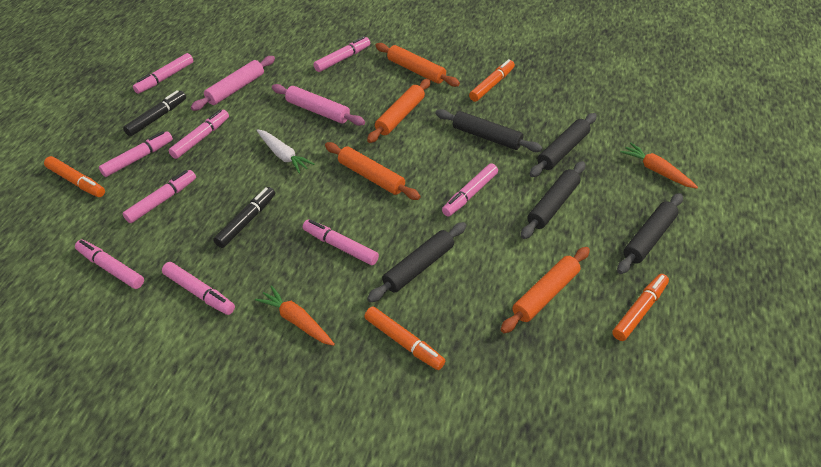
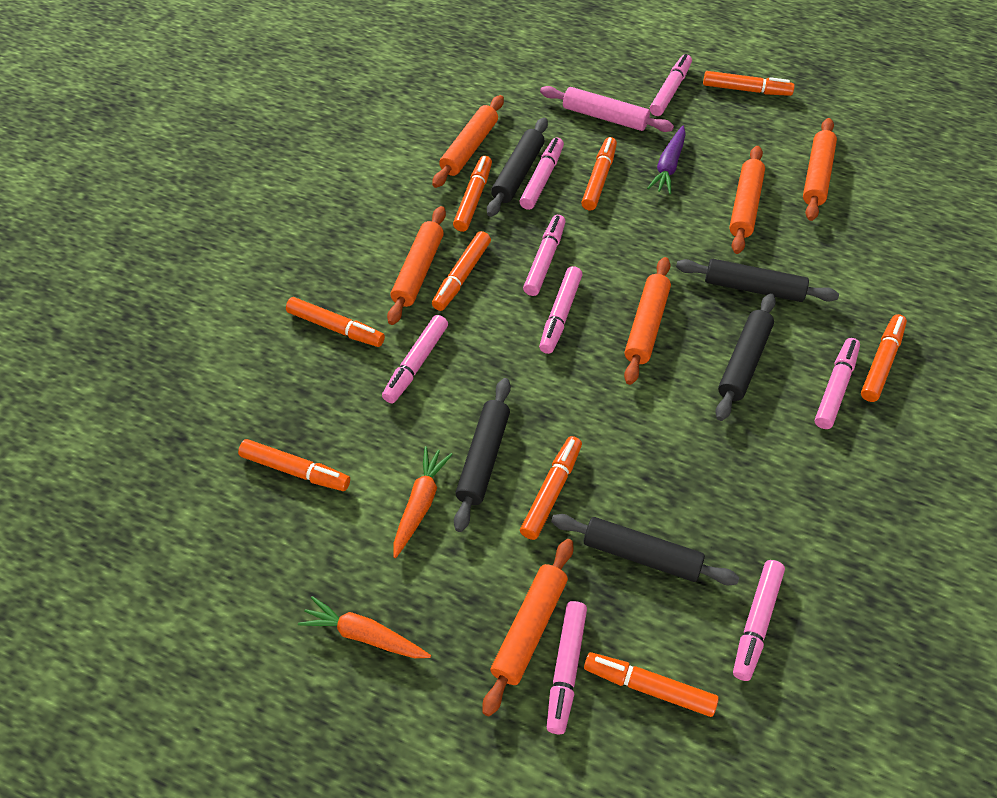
black marker: [123,90,186,136] [213,187,275,248] = 2 -> none = 0
orange marker: [44,156,105,197] [364,306,445,370] [469,59,515,102] [612,274,669,341] = 4 -> [238,439,350,491] [286,297,385,347] [432,231,491,311] [453,156,492,232] [520,436,582,540] [581,137,617,210] [584,652,719,717] [703,71,795,96] [861,314,907,402] = 9
orange rolling pin: [325,142,420,200] [367,79,431,143] [375,43,460,87] [501,247,590,333] = 4 -> [387,206,446,325] [432,95,504,188] [482,539,574,716] [624,257,671,385] [729,146,765,254] [803,118,837,221] = 6
pink marker: [75,240,144,289] [99,131,173,177] [123,170,196,223] [133,53,193,94] [162,262,235,315] [168,109,229,159] [303,220,379,265] [313,36,370,72] [442,163,498,217] = 9 -> [382,315,448,403] [520,138,564,210] [523,215,566,296] [539,266,582,354] [547,601,587,734] [650,54,692,116] [733,560,785,681] [815,338,860,429] = 8
pink rolling pin: [191,56,275,111] [272,84,365,126] = 2 -> [540,86,674,132] = 1
purple carrot: none = 0 -> [647,126,686,194] = 1
white carrot: [257,129,314,174] = 1 -> none = 0

